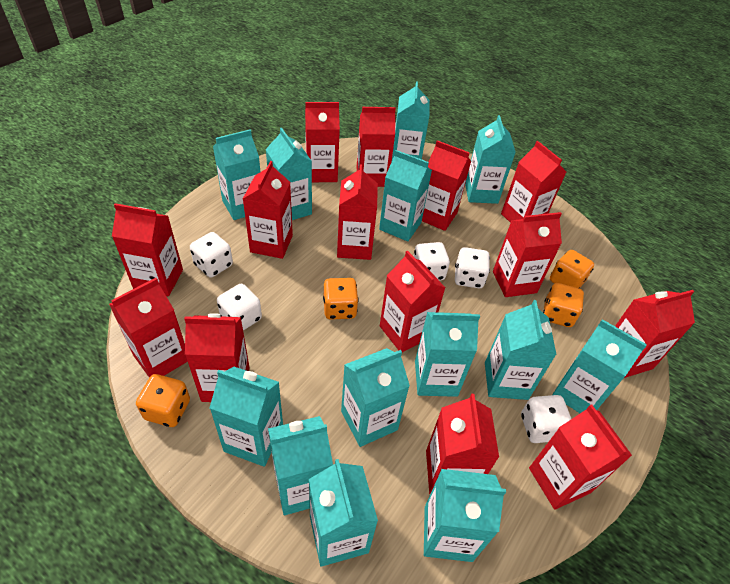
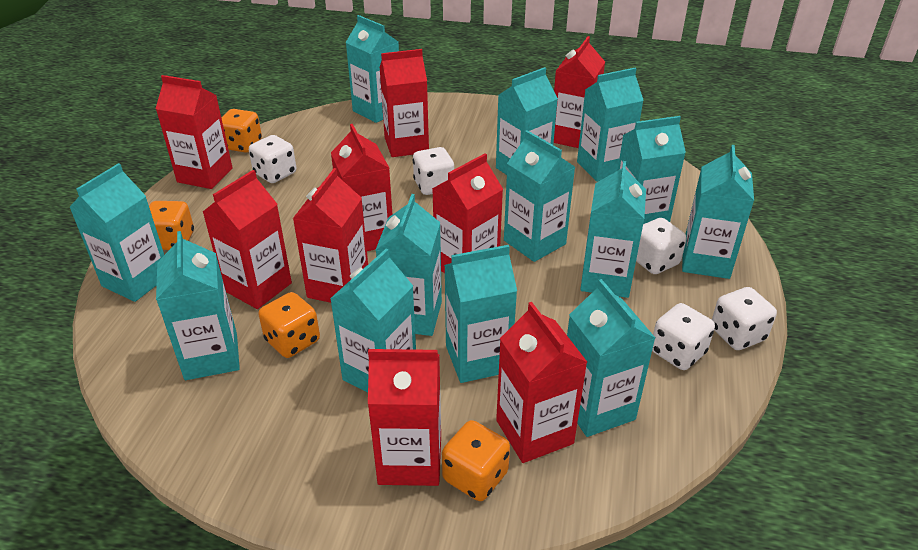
red carton: [109,278,188,378] [112,203,183,296] [184,313,250,402] [243,161,293,259] [305,102,340,182] [337,164,378,260] [356,107,396,187] [380,251,445,352] [422,140,471,231] [426,394,499,494] [493,212,562,297] [501,141,566,223] [529,405,632,510] [615,290,695,378] = 14 -> [156,75,233,189] [203,170,292,309] [293,168,368,303] [331,124,392,251] [368,349,441,486] [379,49,429,157] [432,153,503,273] [496,302,587,463] [554,36,605,148] = 9

